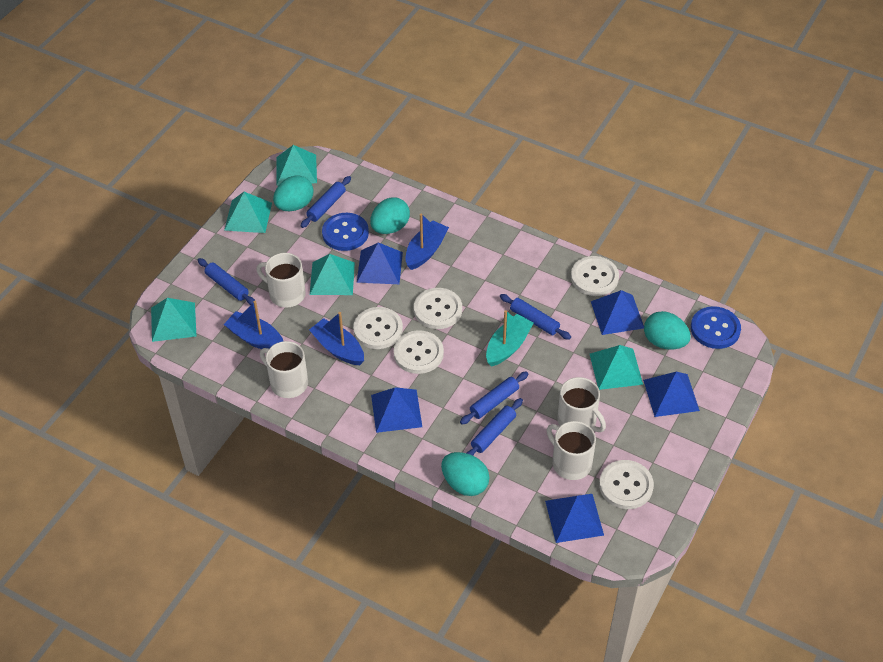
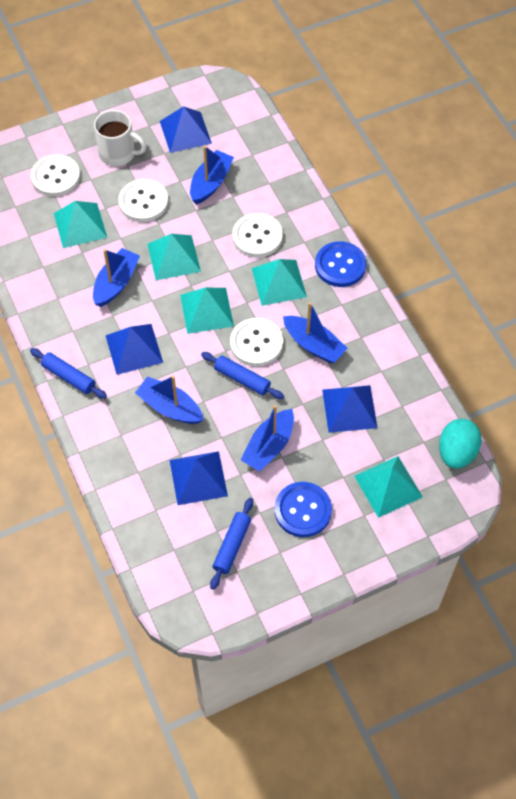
blue boat: [224,301,283,349] [309,312,364,365] [405,214,449,270] = 3 -> [93,248,140,307] [135,376,204,424] [190,146,234,204] [241,405,294,472] [283,302,347,364] = 5
blue pyramid: [357,243,403,284] [371,387,422,433] [545,494,604,543] [591,290,644,335] [643,372,700,417] = 5 -> [106,324,163,375] [160,106,212,153] [170,451,228,505] [322,385,378,433] = 4
blue rolling pin: [198,258,255,305] [301,176,351,228] [460,371,528,425] [467,398,523,456] [500,294,571,340] = 5 -> [30,348,107,399] [201,352,284,399] [210,498,253,590] = 3
turquoise boat: [486,310,534,367] = 1 -> none = 0
turquoise egg: [273,175,313,211] [370,197,410,234] [441,452,489,496] [644,311,691,350] = 4 -> [439,419,482,469] = 1
white button: [353,307,403,349] [394,330,444,374] [414,288,462,329] [571,256,619,296] [599,460,654,509] = 5 -> [30,154,80,197] [118,179,168,222] [230,318,283,366] [232,213,283,257] = 4
white mug: [256,253,306,308] [260,341,308,398] [547,421,596,480] [557,377,606,432] = 4 -> [94,110,146,166] = 1

